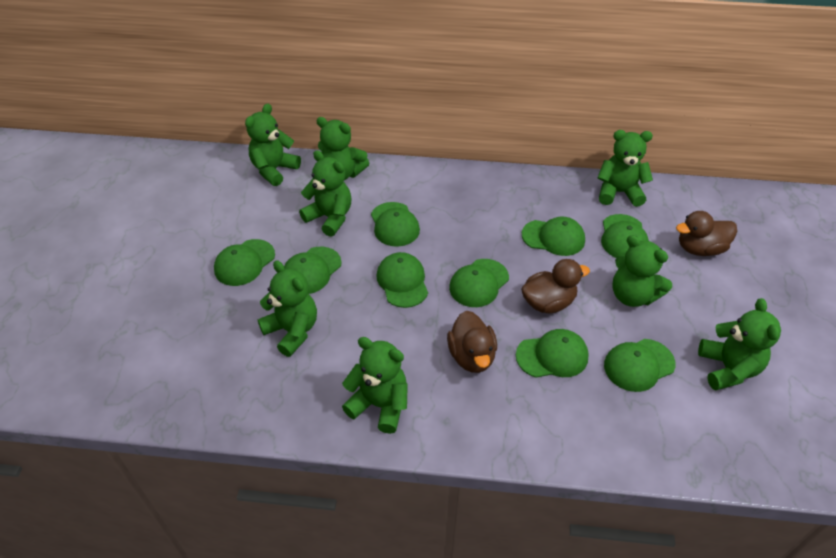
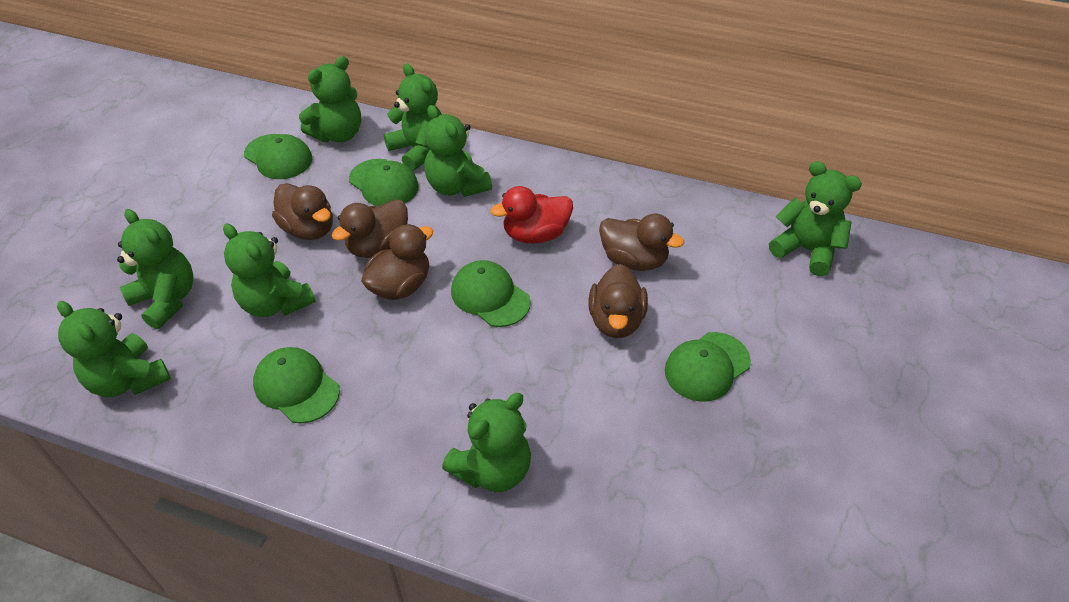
brown duck: [447,311,497,373] [521,259,590,313] [676,211,737,256] = 3 -> [272,183,333,240] [332,199,408,258] [361,224,433,300] [588,264,648,338] [599,214,684,271] = 5
green cap: [214,239,275,286] [284,247,342,294] [371,202,420,247] [377,252,428,308] [449,259,509,307] [516,329,589,378] [522,217,585,256] [601,214,649,258] [604,339,676,392] = 9 -> [244,134,312,179] [253,347,340,424] [349,159,419,206] [451,260,531,327] [665,332,751,402] = 5
red duck: none = 0 -> [490,186,573,244] = 1

